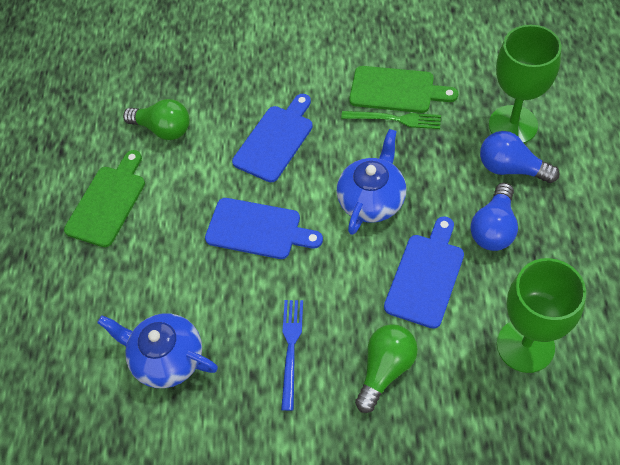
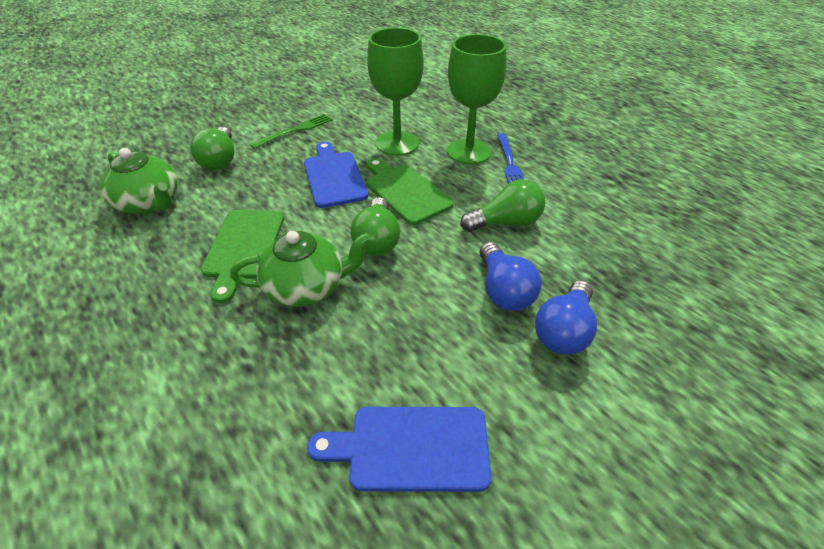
blue cutting board: [205,198,323,259] [232,94,313,182] [384,216,464,329] = 3 -> [304,141,368,208] [307,407,492,492] = 2
blue teapot: [97,313,218,388] [336,129,406,235] = 2 -> none = 0
green light bulb: [123,99,190,140] [355,324,418,413] = 2 -> [190,127,234,170] [351,197,400,256] [460,179,545,232] = 3
green teapot: none = 0 -> [100,148,178,214] [230,231,372,307] = 2

